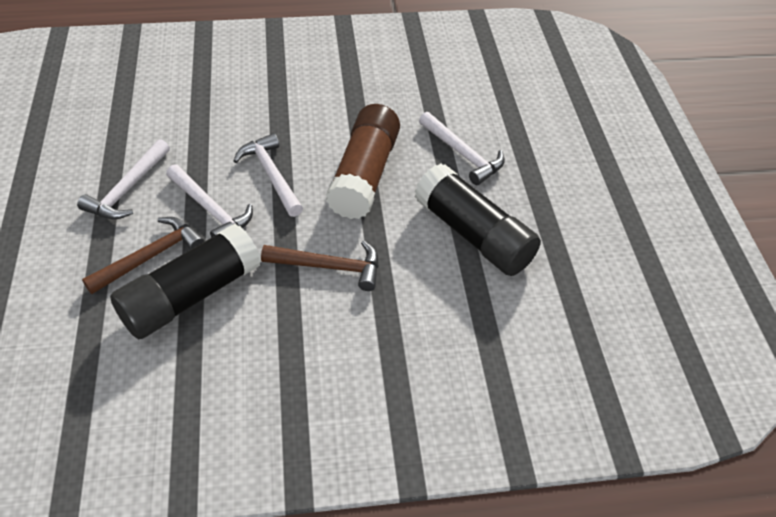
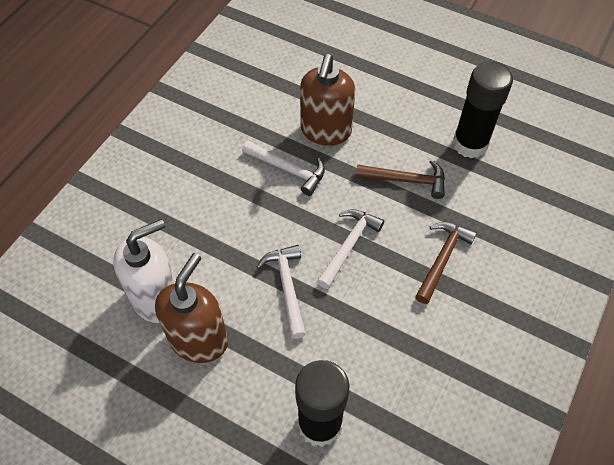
brown glue stick: [326,104,400,219] = 1 -> none = 0
brown soap dispenser: none = 0 -> [155,253,228,363] [300,54,355,146] = 2
white hammer: [77,139,170,219] [166,164,253,237] [233,133,303,217] [419,112,505,185] = 4 -> [242,141,325,196] [257,245,306,339] [317,209,384,289] = 3
white soap dispenser: none = 0 -> [114,219,176,323] = 1

